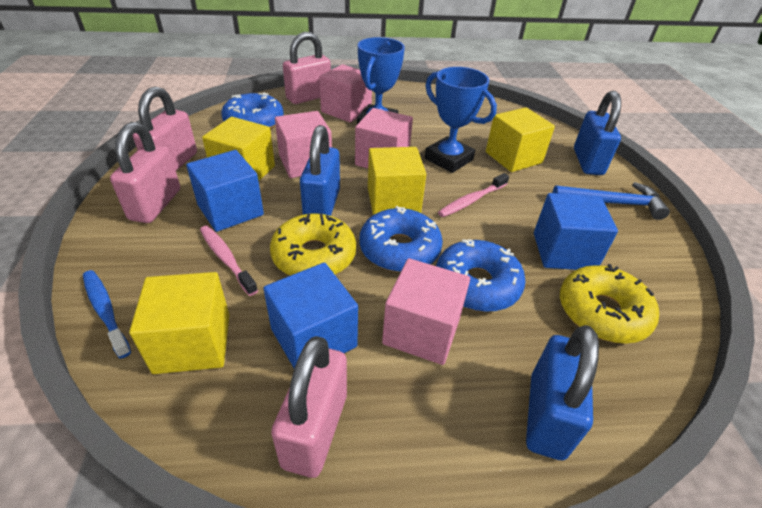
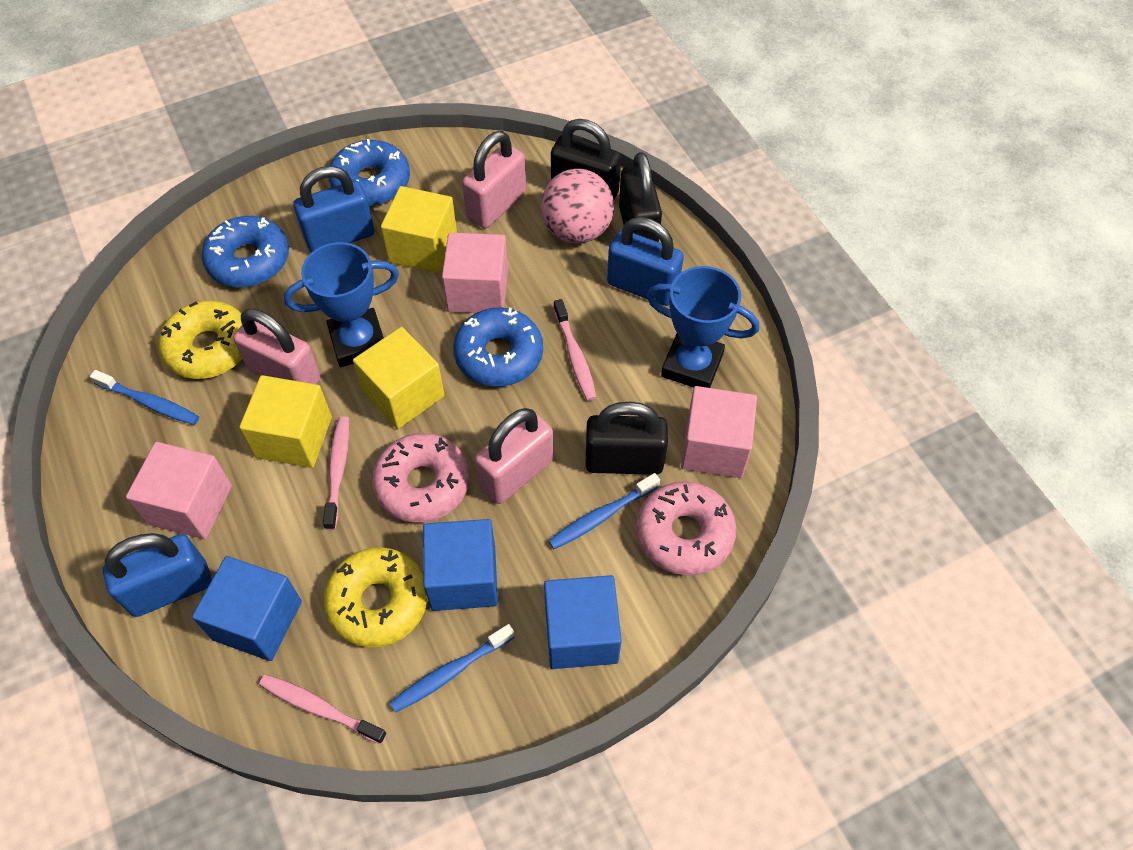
black padlock: none = 0 -> [551,119,621,199] [585,402,668,475] [619,152,662,242] = 3
blue hammer: [552,182,670,220] = 1 -> none = 0
blue toothbrush: [83,270,131,359] = 1 -> [90,370,199,425] [390,624,515,712] [548,473,660,549] = 3
pink ball: none = 0 -> [541,169,614,244] = 1
pink cube: [275,111,332,178] [319,64,372,122] [355,108,413,168] [382,258,470,365] = 4 -> [126,442,232,539] [442,233,508,313] [681,386,757,478] = 3
pink donut: none = 0 -> [372,433,469,523] [636,481,736,576] = 2
pink padlock: [110,122,180,223] [133,87,197,170] [271,336,347,478] [283,32,331,104] = 4 -> [233,308,321,384] [462,131,526,228] [475,408,554,504] = 3
pink toothbrush: [200,226,258,296] [438,173,509,217] = 2 -> [259,674,387,745] [323,417,349,530] [553,299,597,401] = 3
yellow cube: [129,272,229,374] [202,117,275,181] [368,147,426,215] [486,107,555,172] = 4 -> [239,375,332,468] [353,327,444,429] [381,186,457,273] = 3

